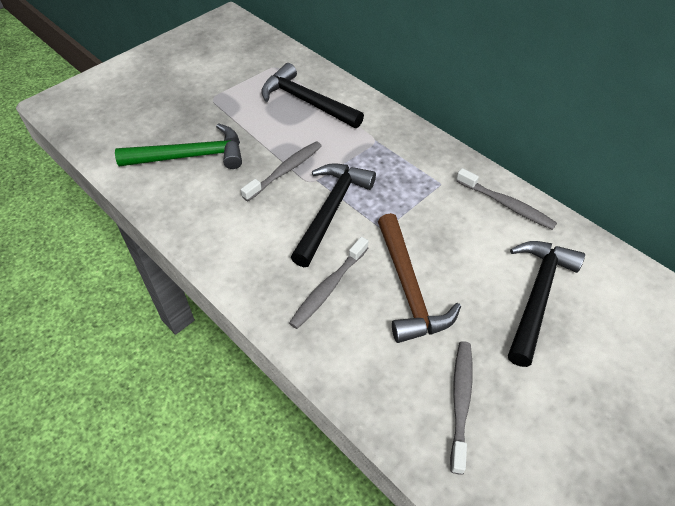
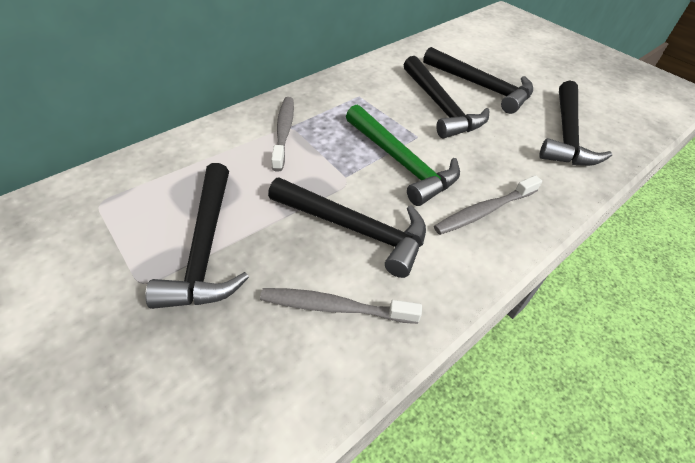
black hammer: [261,63,364,128] [291,163,376,267] [508,241,585,367] = 3 -> [145,163,249,309] [268,177,426,278] [404,56,489,139] [423,47,533,114] [539,81,612,166] = 5
brown hammer: [378,213,461,343] = 1 -> none = 0
grey toothbrush: [241,141,322,201] [289,237,368,329] [450,341,473,475] [456,168,557,230] = 4 -> [260,288,422,324] [271,97,294,172] [434,175,542,235] = 3

